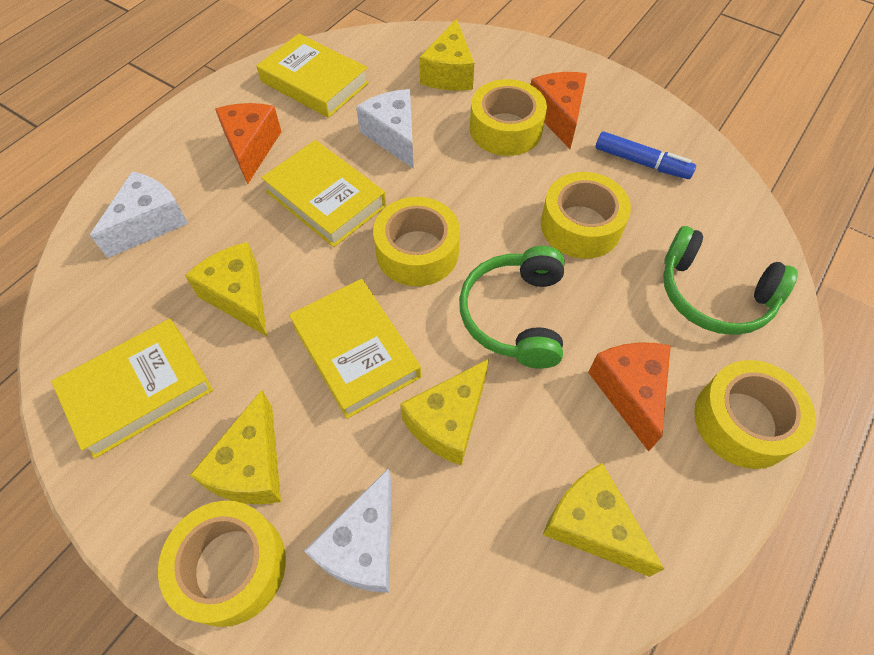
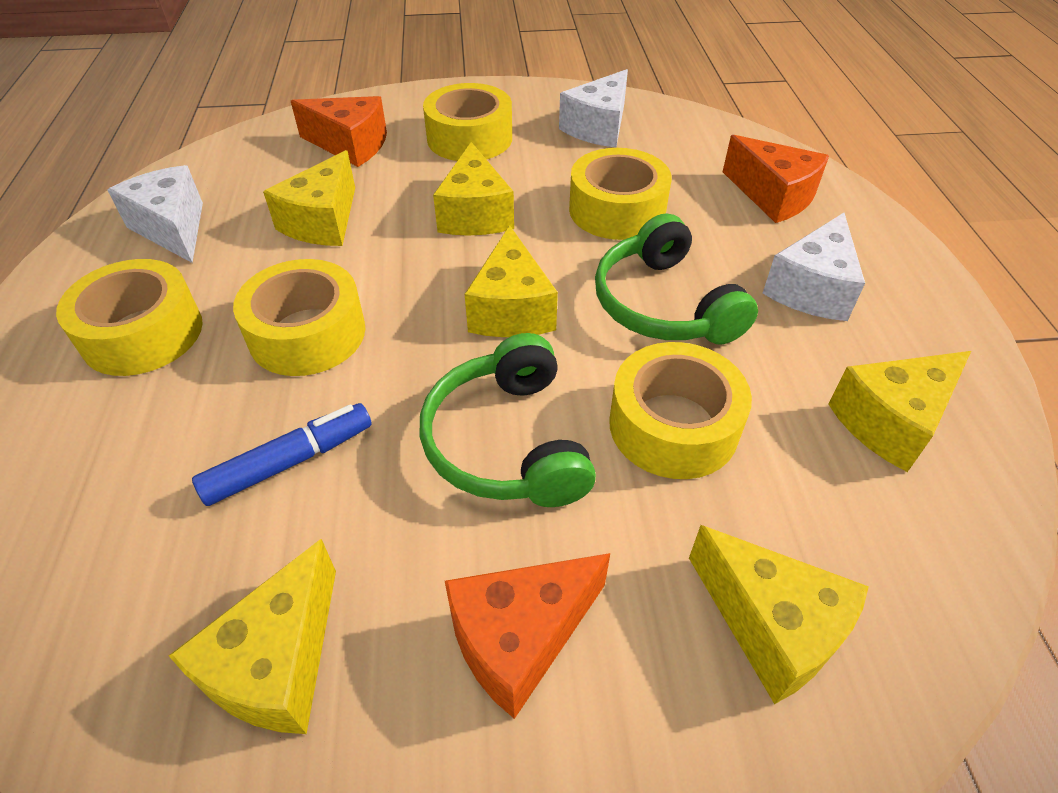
yellow book: [51,319,213,459] [256,33,369,118] [261,140,386,247] [289,279,421,419] = 4 -> none = 0
yellow cheese: [185,242,267,336] [190,390,281,504] [400,359,489,466] [419,19,474,91] [543,463,664,577] = 5 -> [169,539,336,734] [263,150,355,246] [433,142,514,236] [465,225,558,337] [689,525,869,704] [829,351,971,472] = 6

